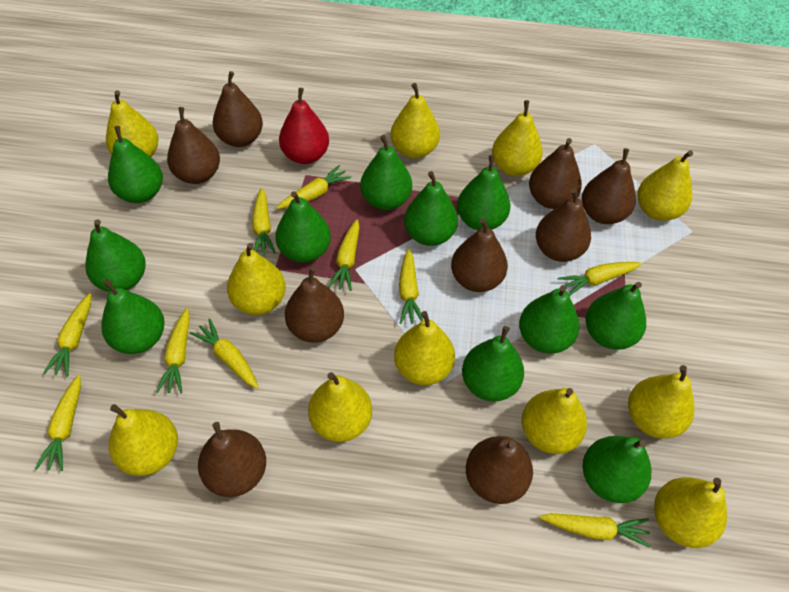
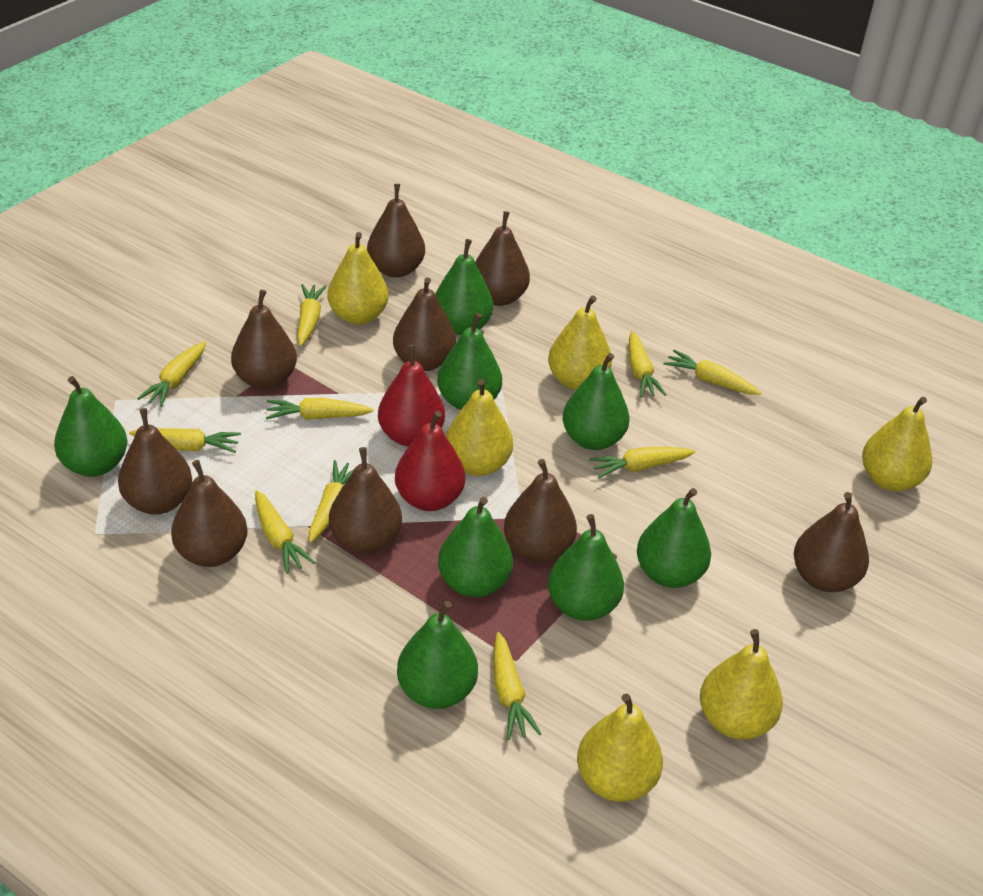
green pear: [85,219,146,292] [101,279,164,354] [108,126,163,203] [275,191,331,263] [360,135,412,210] [404,171,458,246] [457,155,510,230] [462,326,524,402] [519,285,579,354] [583,436,651,503] [586,282,646,350] = 11 -> [54,376,127,477] [397,601,478,709] [435,239,493,335] [437,313,502,410] [438,497,513,597] [548,514,624,621] [563,353,629,450] [637,488,711,588] = 8
red pear: [279,88,329,164] = 1 -> [378,345,445,446] [395,411,465,511] = 2
yellow pear: [106,90,159,157] [109,404,178,476] [227,243,286,315] [308,372,372,442] [391,83,440,158] [394,311,455,385] [492,100,543,176] [522,388,587,454] [628,365,695,439] [637,150,693,221] [654,477,727,548] = 11 -> [328,232,389,325] [446,379,513,476] [548,295,612,390] [577,694,663,802] [700,629,783,740] [862,397,932,491] = 6

